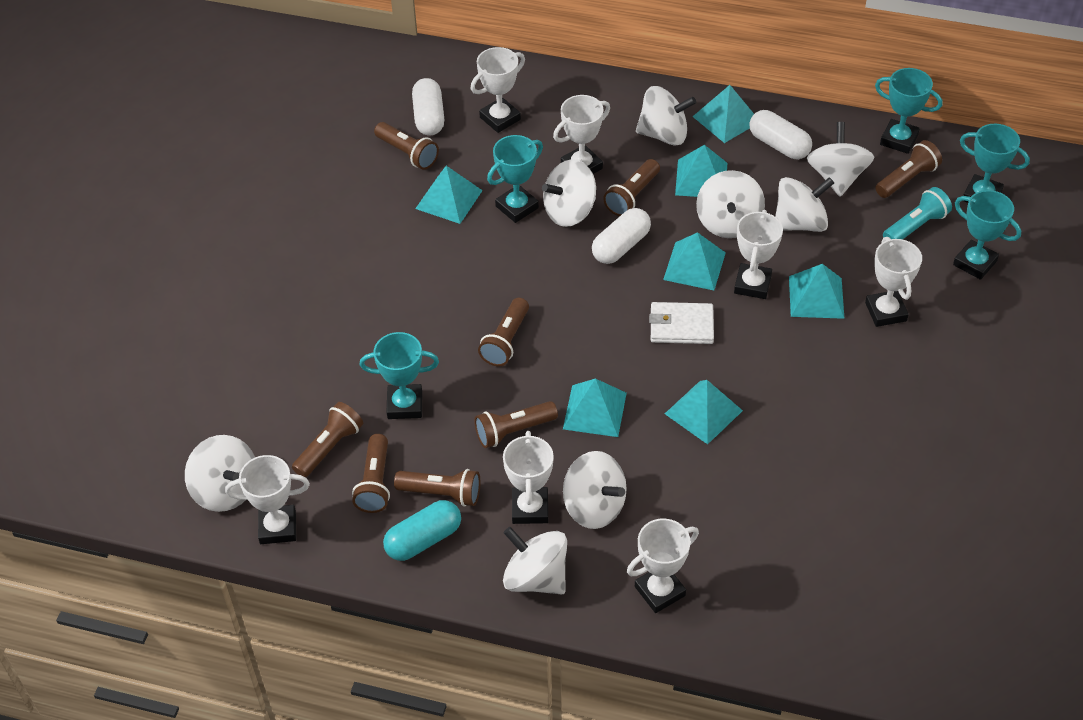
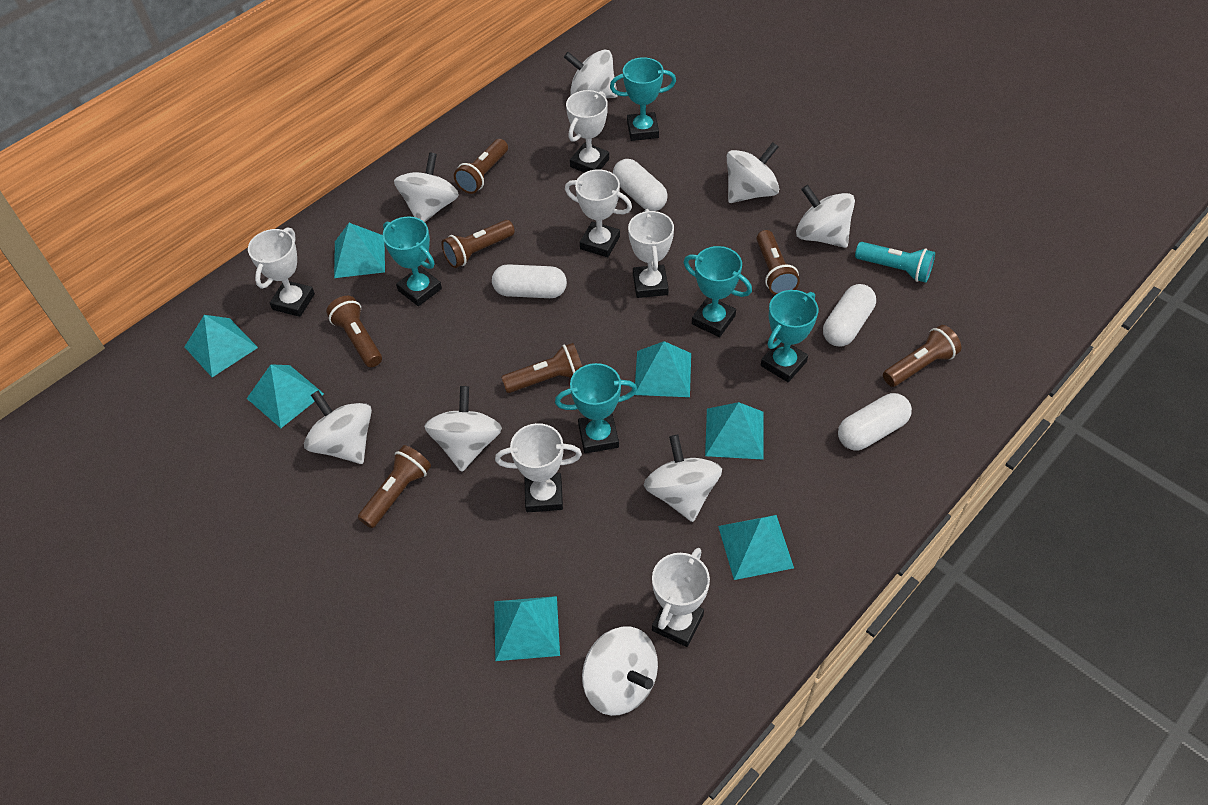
brown flashlight: [292,402,363,478] [352,434,390,513] [374,122,439,170] [394,469,480,507] [474,401,558,448] [478,298,529,366] [603,159,660,216] [875,140,942,198] = 8 -> [326,296,382,367] [358,445,431,528] [441,220,515,268] [454,139,508,194] [501,343,582,393] [756,230,800,295] [883,325,961,387] = 7
turquoise capsule: [383,500,461,561] = 1 -> none = 0
white capsule: [412,78,444,135] [592,208,651,264] [749,110,812,159] = 3 -> [492,264,567,298] [613,159,668,211] [823,284,876,347] [838,393,912,450] = 4
white trophy: [225,455,310,544] [471,47,525,133] [503,431,554,524] [553,95,610,174] [627,519,699,613] [734,210,783,299] [865,237,922,327] = 7 -> [248,227,315,317] [495,423,582,512] [565,169,632,257] [566,90,609,173] [628,209,674,298] [652,548,710,647] = 6
white wallet: [649,302,714,344] = 1 -> none = 0

